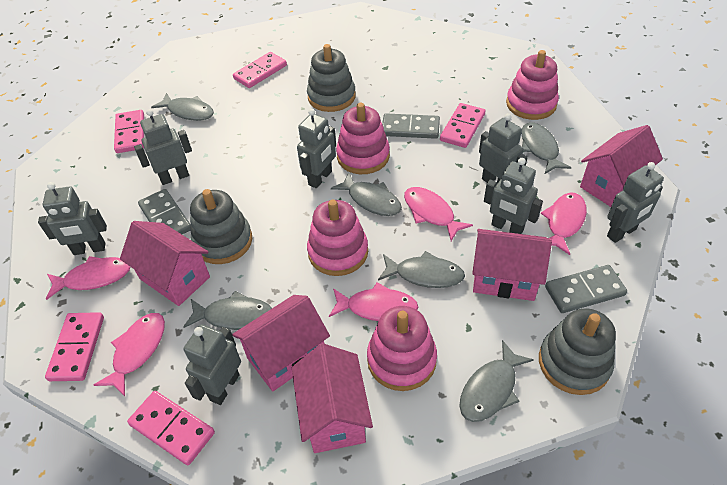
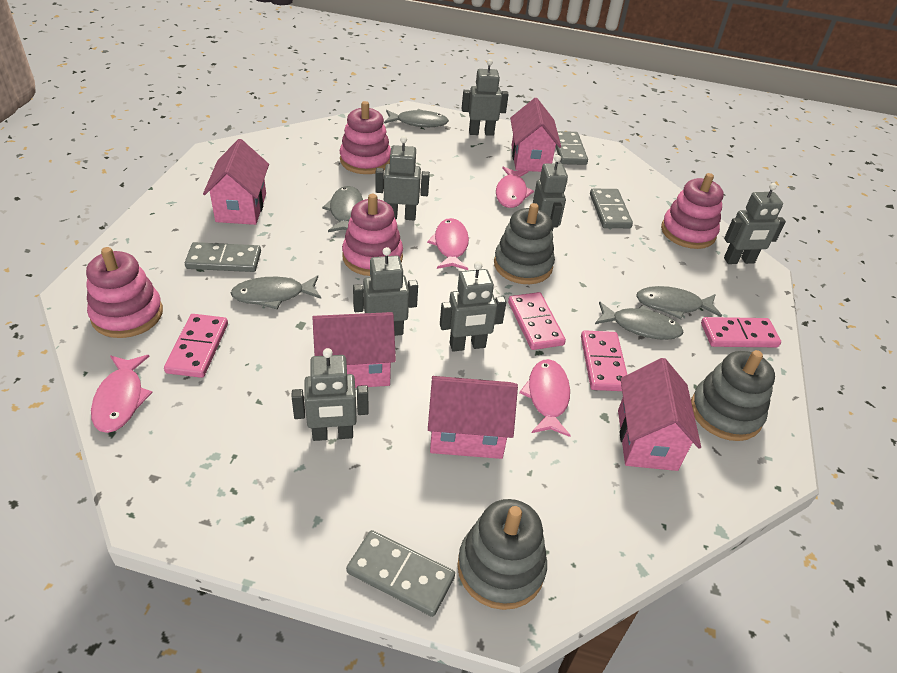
grey domino: [138,189,191,234] [382,113,440,139] [545,265,627,313] = 3 -> [185,242,261,272] [346,530,455,617] [556,131,588,165] [590,189,633,228] = 4
grey fish: [151,93,214,121] [183,291,272,330] [331,173,402,216] [378,251,465,288] [459,340,534,422] [521,122,572,174] = 6 -> [231,275,321,309] [322,186,363,232] [384,109,449,127] [595,302,684,340] [636,286,722,319] = 5
pink domino: [45,312,104,381] [114,110,144,153] [127,391,215,465] [233,52,287,88] [440,103,485,148] = 5 -> [164,314,228,378] [508,292,566,350] [581,330,627,391] [701,317,781,347] = 4
pink fish: [46,256,130,300] [94,313,165,396] [329,283,418,321] [404,187,473,241] [541,192,587,255] = 5 -> [91,355,153,433] [427,218,469,270] [496,167,534,208] [519,359,571,437] = 4

